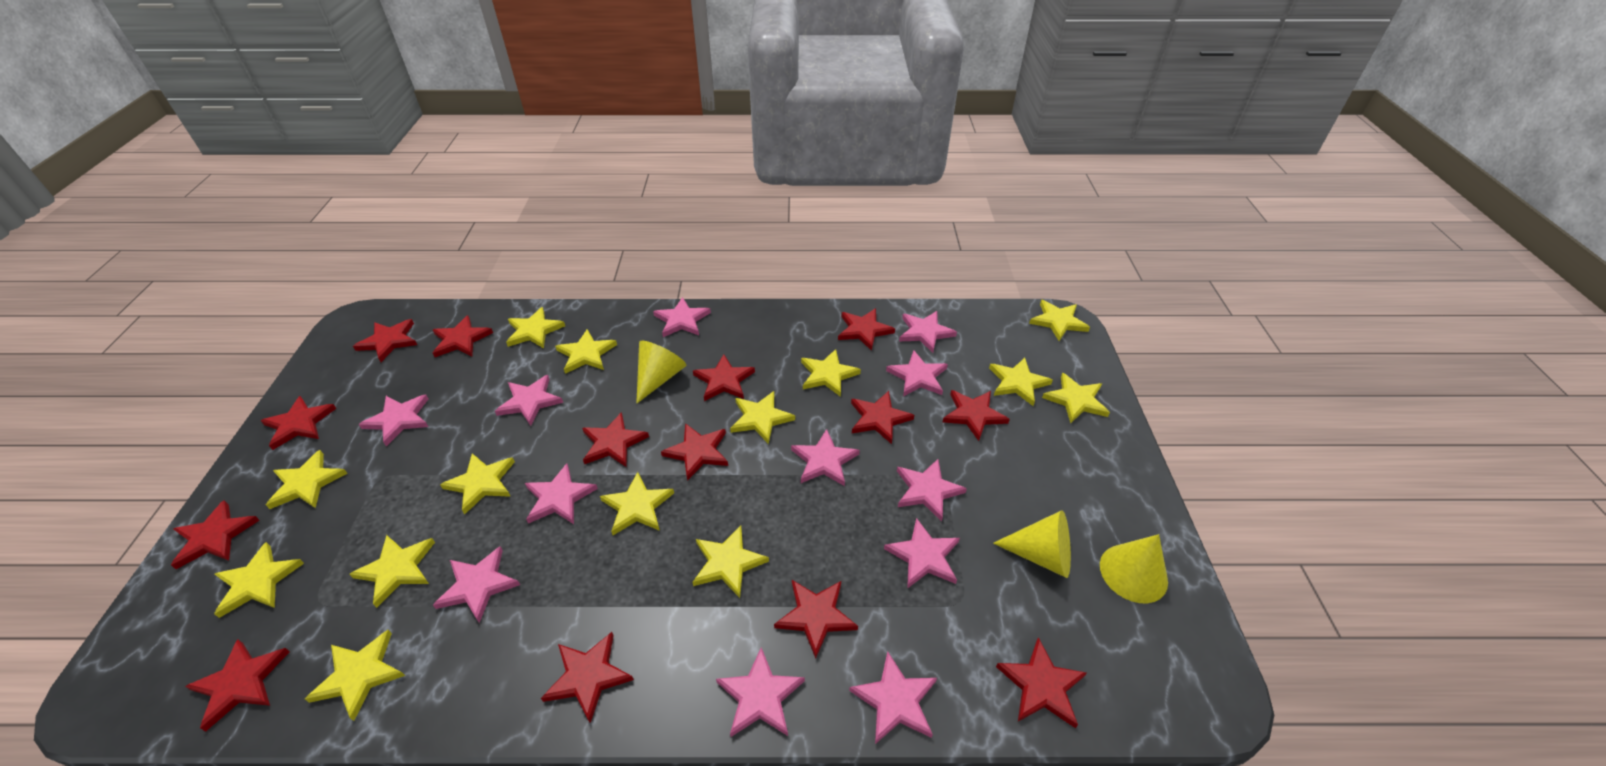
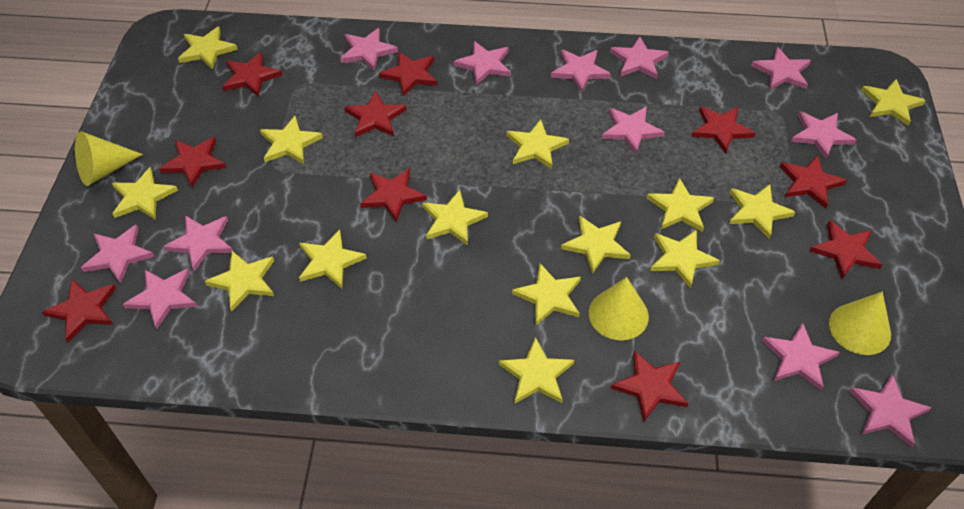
red star: [171,500,260,569] [185,640,290,731] [261,396,337,450] [353,319,417,362] [433,316,493,357] [541,632,634,723] [582,412,649,467] [661,423,728,481] [693,354,755,401] [774,580,858,659] [838,308,895,351] [851,391,914,444] [943,390,1010,441] [996,637,1087,728] = 14 -> [42,279,116,342] [159,137,226,187] [222,52,282,97] [344,91,406,137] [360,168,427,222] [379,51,437,96] [611,351,688,421] [691,106,756,154] [780,155,847,208] [809,220,882,279] = 10

